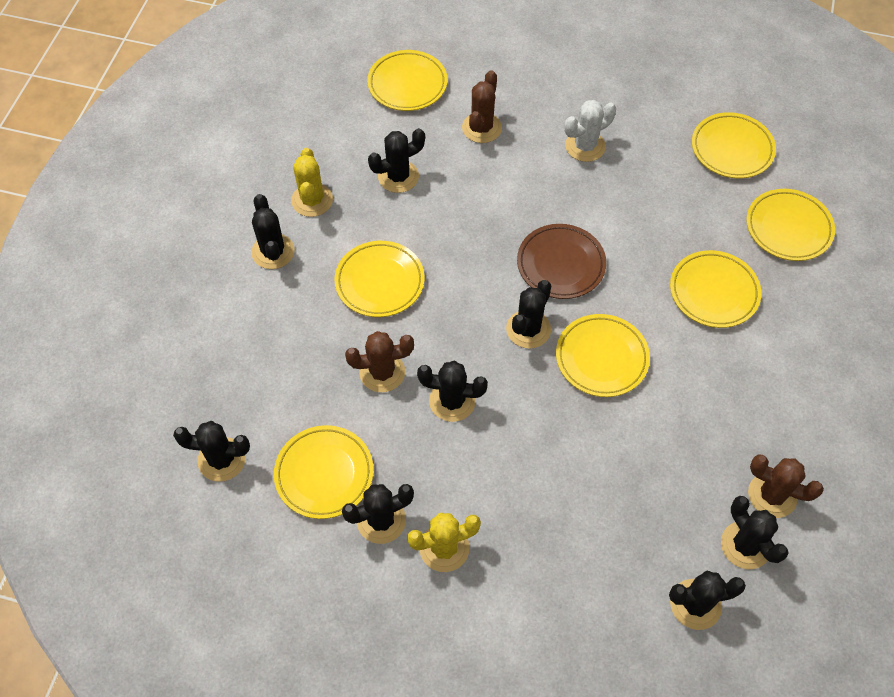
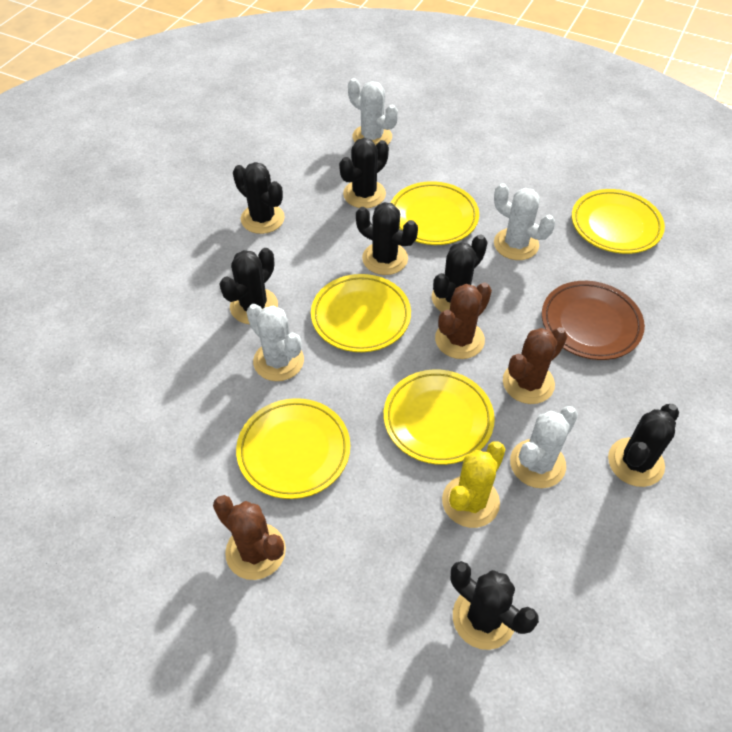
black cactus: [173,421,250,482] [251,194,295,269] [342,484,414,544] [368,128,425,193] [417,361,488,422] [506,280,552,349] [669,571,746,630] [721,496,789,569] = 8 -> [219,248,278,324] [233,162,285,234] [339,138,389,208] [356,202,418,275] [432,235,488,312] [451,561,539,650] [608,404,679,487] = 7
white cactus: [565,100,616,162] = 1 -> [247,304,304,381] [348,78,398,145] [494,183,555,260] [510,406,578,488] = 4
yellow cactus: [291,148,333,217] [407,513,481,572] = 2 -> [442,441,506,528] = 1
yellow plate: [274,425,373,519] [334,241,425,317] [367,50,447,111] [556,314,650,397] [670,250,761,328] [692,112,776,179] [746,189,835,261] = 7 -> [236,398,350,499] [311,274,411,352] [384,370,495,465] [391,181,479,245] [572,189,665,254] = 5

